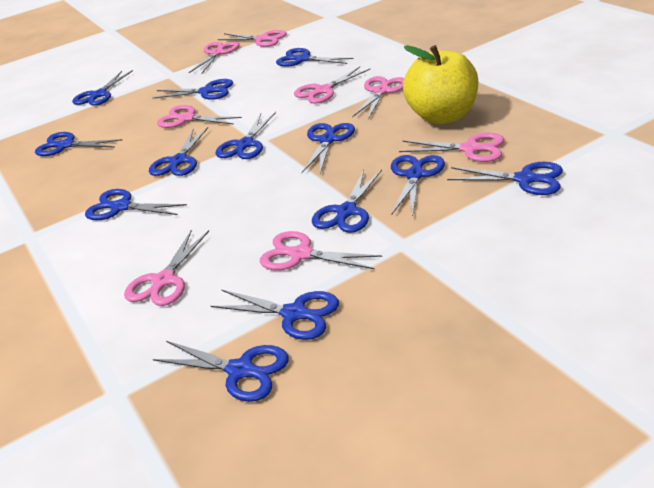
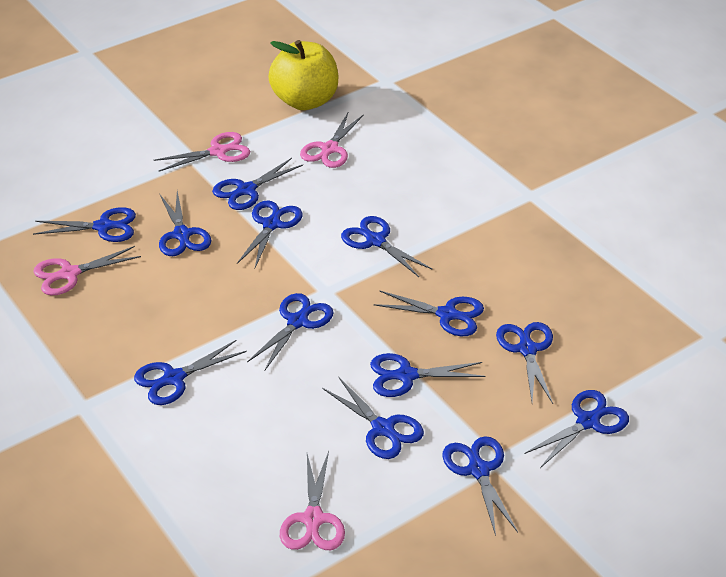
pink scissors: [124,230,209,306] [157,105,242,128] [189,42,240,74] [218,30,287,47] [260,231,382,270] [294,67,370,104] [352,76,404,119] [399,133,504,162] = 8 -> [33,246,141,295] [153,132,250,171] [280,451,345,550] [300,113,364,168] = 4

